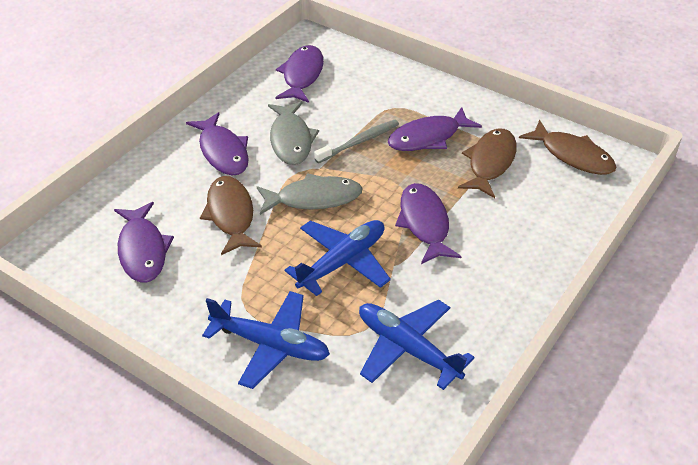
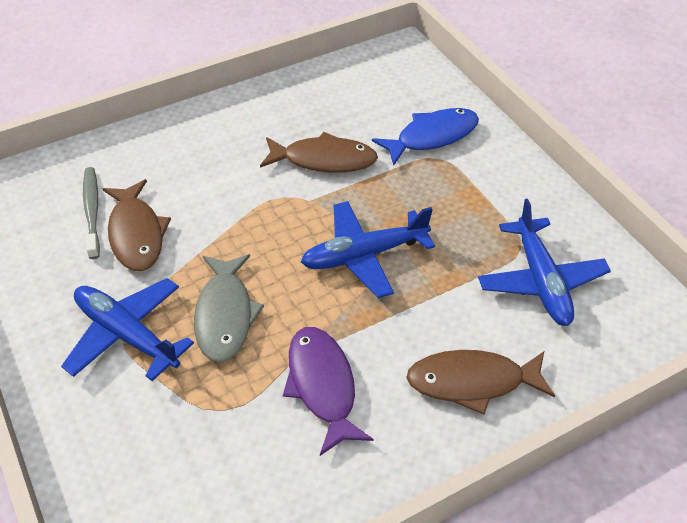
blue fish: none = 0 -> [372,108,479,165] = 1
grey fish: [257,173,363,215] [268,101,319,165] = 2 -> [194,254,264,362] = 1
purple fish: [114,202,174,282] [186,112,249,175] [275,45,324,103] [388,107,482,151] [395,183,461,264] = 5 -> [283,327,374,456] = 1

